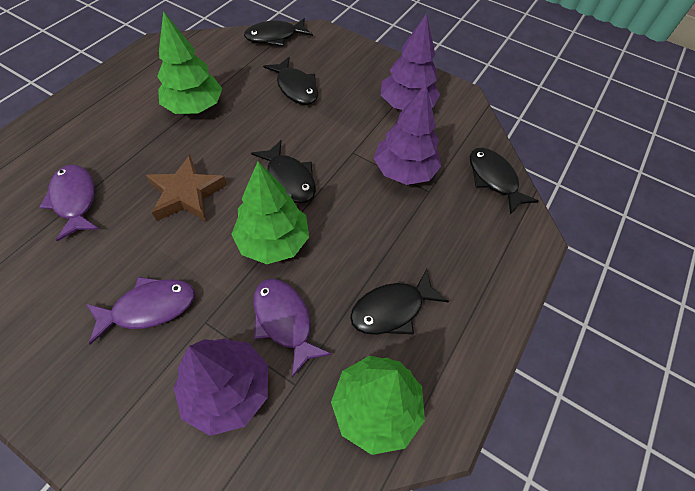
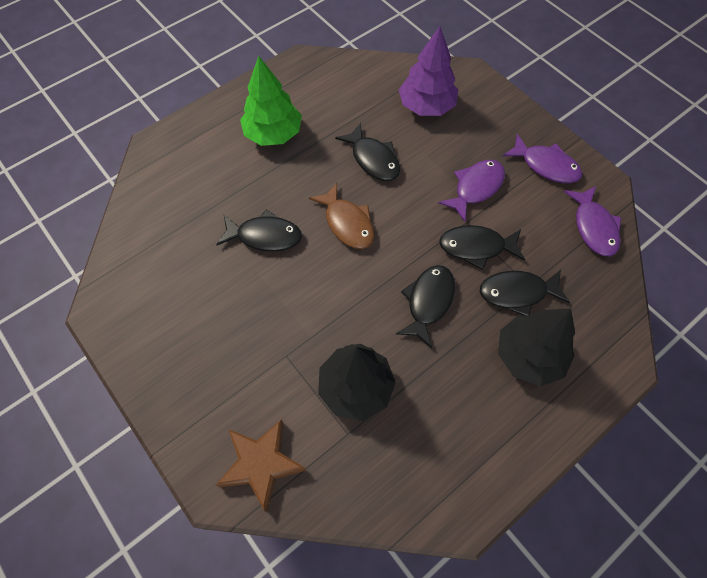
black tree: none = 0 -> [318,344,396,421] [498,309,575,386] = 2
brown fish: none = 0 -> [309,183,374,249] = 1
green tree: [157,11,222,114] [231,161,309,264] [331,356,425,455] = 3 -> [240,56,302,146] = 1
purple tree: [173,339,268,436] [374,84,441,185] [381,13,440,110] = 3 -> [399,26,458,116] = 1

